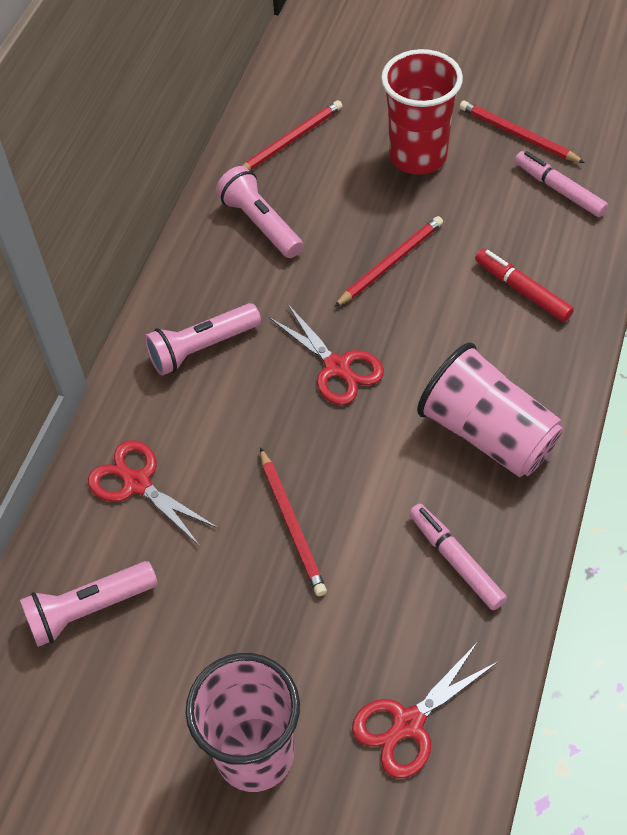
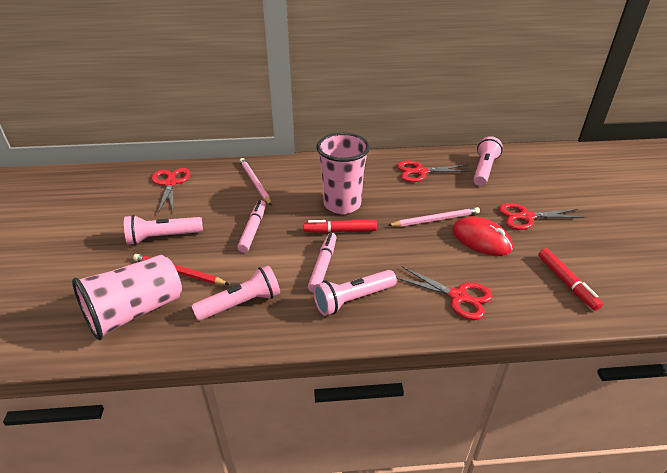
pink flashlight: [20,561,158,647] [144,303,261,376] [216,166,303,258] = 3 -> [124,215,203,245] [191,265,280,321] [313,270,397,316] [473,136,502,186] = 4
pink pencil: none = 0 -> [240,158,271,205] [387,207,480,227] = 2
red cup: [381,49,463,175] = 1 -> none = 0
red marker: [475,249,574,322] = 1 -> [303,220,377,233] [538,248,603,311] = 2
red mouse: none = 0 -> [452,216,513,256] = 1
red pencil: [242,100,342,171] [260,448,327,596] [334,216,443,307] [460,101,585,163] = 4 -> [133,254,230,285] = 1
red scissors: [88,440,219,546] [269,303,384,405] [352,643,499,778] = 3 -> [152,168,190,213] [396,266,492,320] [397,161,471,182] [499,203,584,230] = 4

